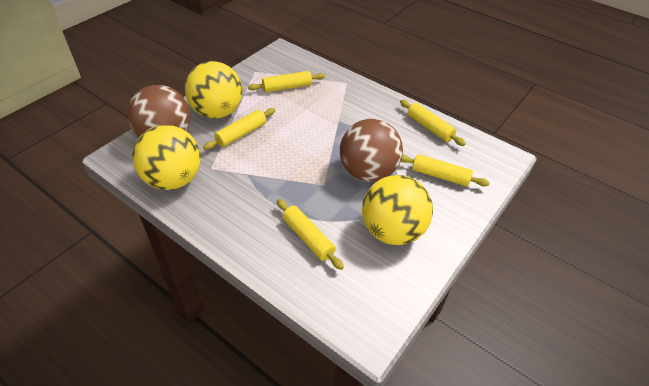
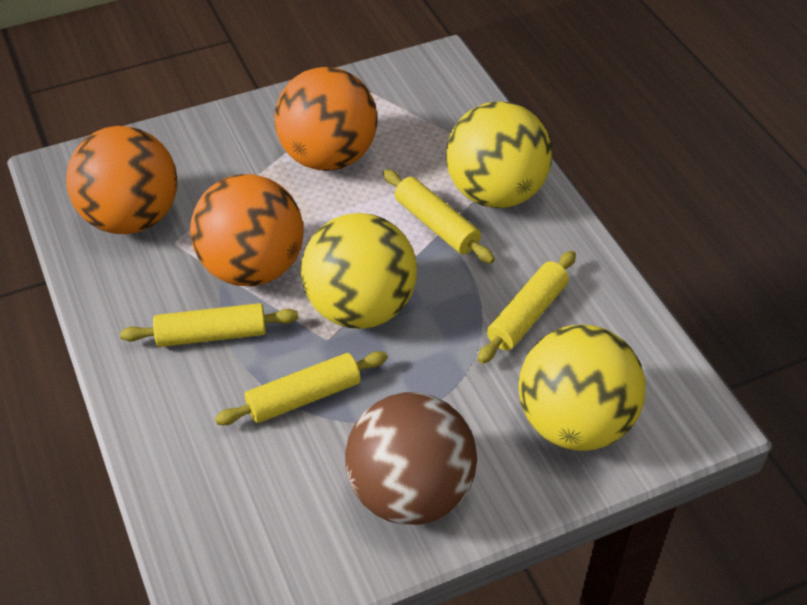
brown ball: [127,85,190,137] [340,119,403,182] = 2 -> [345,392,477,525] = 1
orange ball: none = 0 -> [66,126,177,234] [190,174,304,286] [275,67,377,171] = 3
yellow rolling pin: [203,108,275,150] [248,71,325,93] [277,199,344,270] [400,100,466,146] [401,154,490,187] = 5 -> [120,303,298,347] [215,351,388,425] [383,169,495,264] [478,251,576,364] = 4

